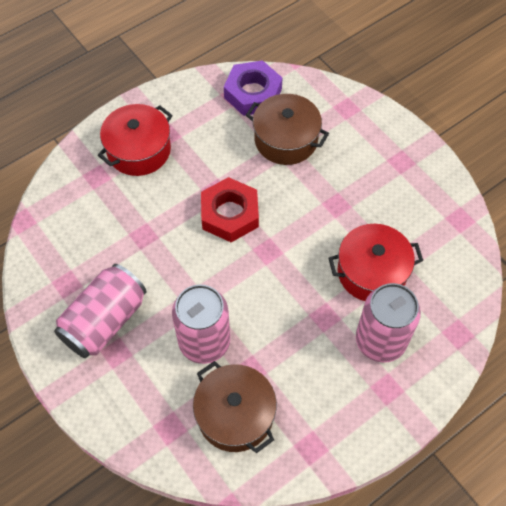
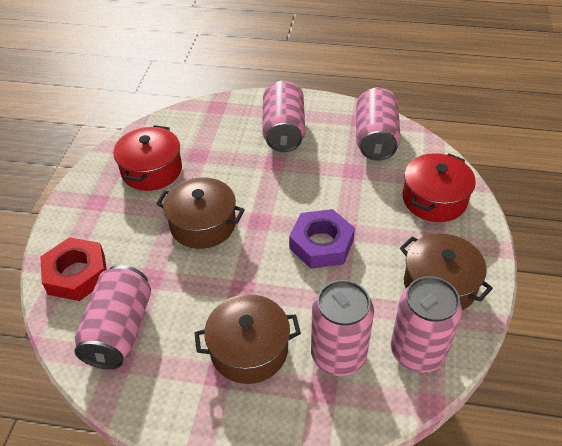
brown pot: [193,361,277,453] [246,94,329,165] = 2 -> [156,177,245,249] [194,294,301,384] [400,234,493,310] = 3
pink can: [54,264,147,358] [172,284,230,364] [356,283,421,363] = 3 -> [74,265,151,369] [262,81,305,152] [311,280,374,376] [356,88,401,161] [391,276,462,373] = 5

